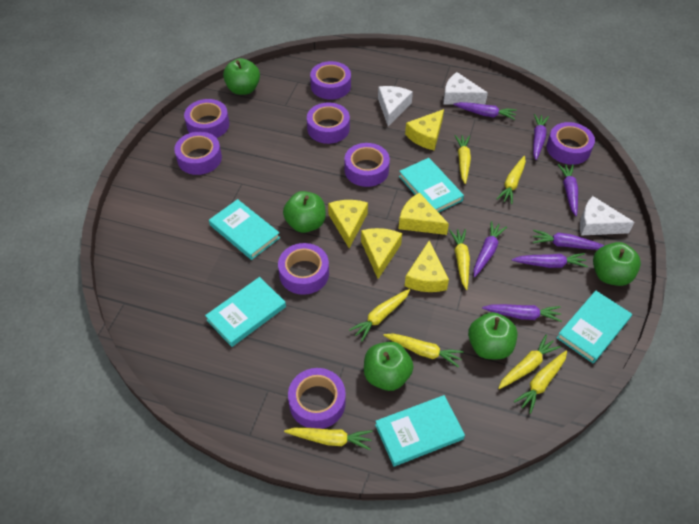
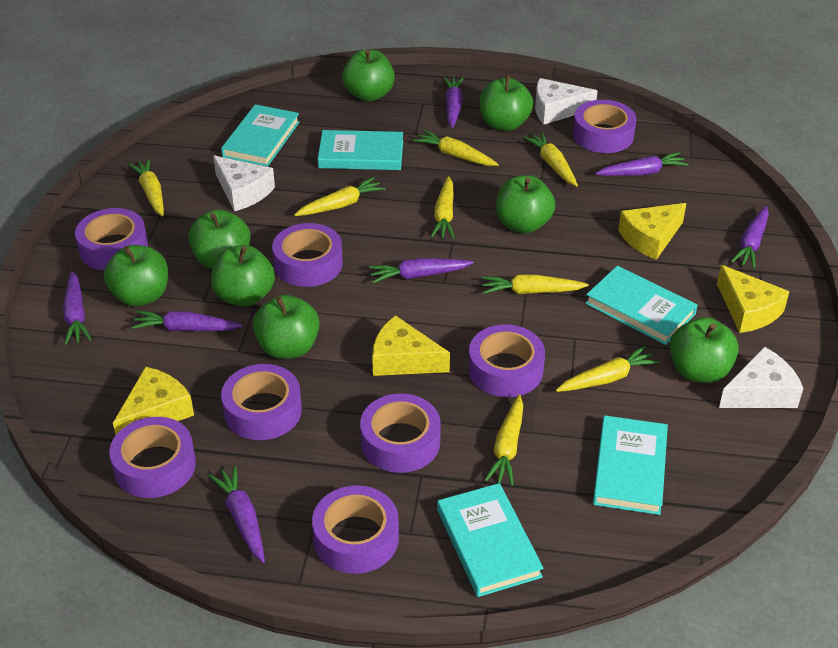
green apple: [223,58,260,95] [283,191,326,233] [364,342,413,391] [468,312,518,359] [593,242,641,286] = 5 -> [104,245,168,306] [188,209,251,269] [211,245,275,307] [253,295,319,359] [342,50,395,101] [480,75,533,131] [496,175,555,233] [669,317,739,383] = 8
yellow cheese: [328,200,368,248] [361,228,402,279] [399,193,449,235] [405,109,444,151] [405,241,449,292] = 5 -> [113,366,194,435] [372,315,450,376] [618,203,686,260] [717,265,790,333] = 4

